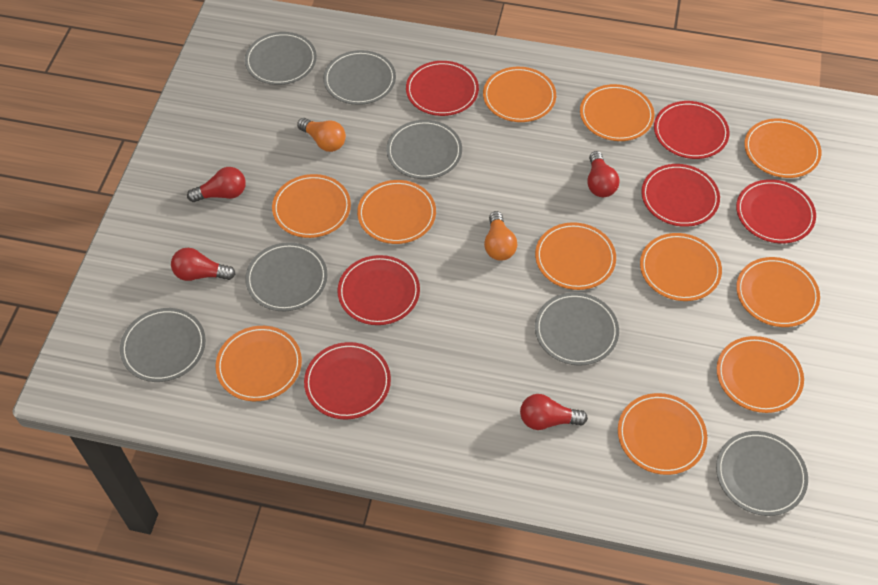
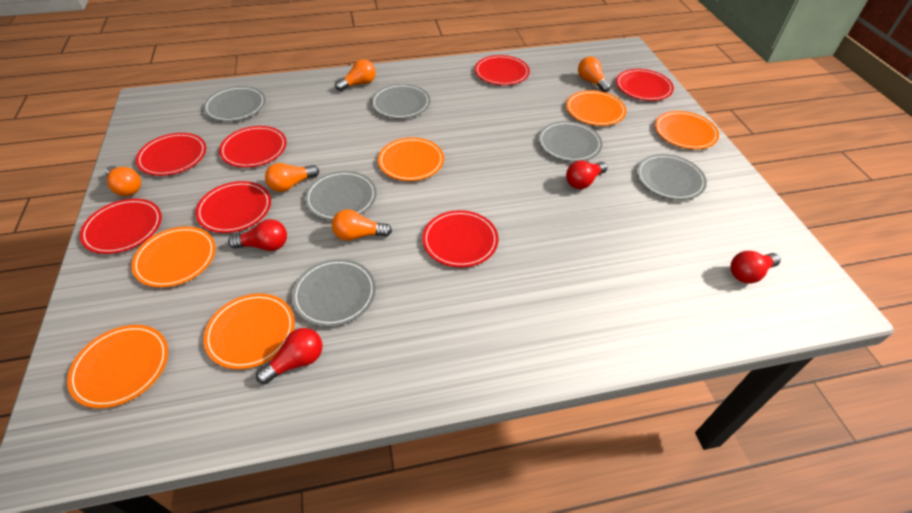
grey plate: [120,308,206,382] [245,32,317,85] [245,242,328,311] [323,50,396,105] [386,120,462,179] [535,292,619,366] [716,431,808,516] = 7 -> [203,86,266,121] [292,259,376,327] [305,171,377,220] [371,84,430,119] [538,121,602,162] [637,154,707,200] = 6
orange light bulb: [297,118,346,152] [484,211,517,261] = 2 -> [105,166,141,196] [265,163,319,192] [332,209,392,241] [335,59,376,91] [578,57,611,92] = 5
orange plate: [215,326,302,401] [272,174,351,238] [357,180,436,244] [483,67,556,122] [535,222,616,290] [580,84,654,141] [618,393,707,475] [640,233,722,301] [717,336,804,413] [736,257,820,327] [744,119,821,178] = 11 -> [67,325,168,408] [131,226,216,288] [203,294,295,369] [378,138,444,181] [566,90,626,126] [655,111,719,149] = 6
red plate: [304,342,391,419] [338,255,420,325] [406,61,479,116] [641,164,720,227] [654,101,730,159] [736,179,816,243] = 6 -> [80,199,162,254] [136,133,206,176] [195,181,271,233] [219,126,287,168] [422,210,499,268] [475,55,530,85] [616,69,674,101] = 7

